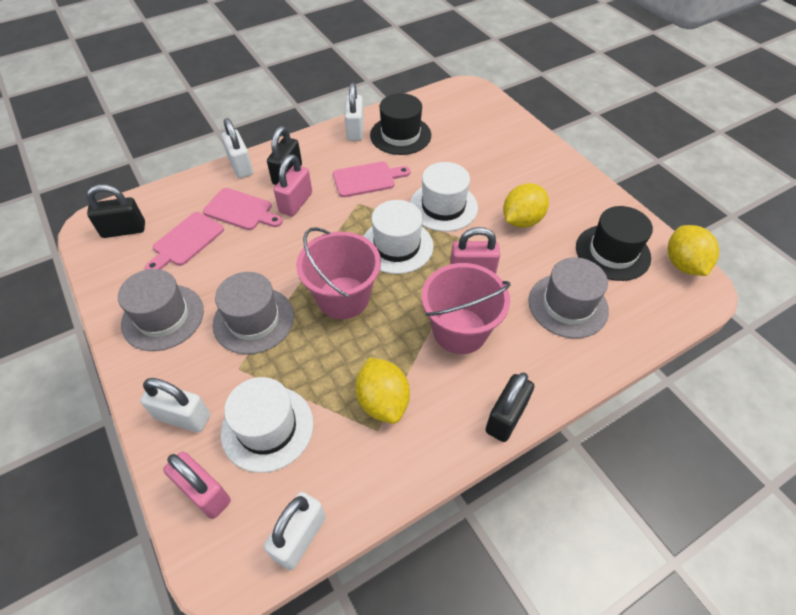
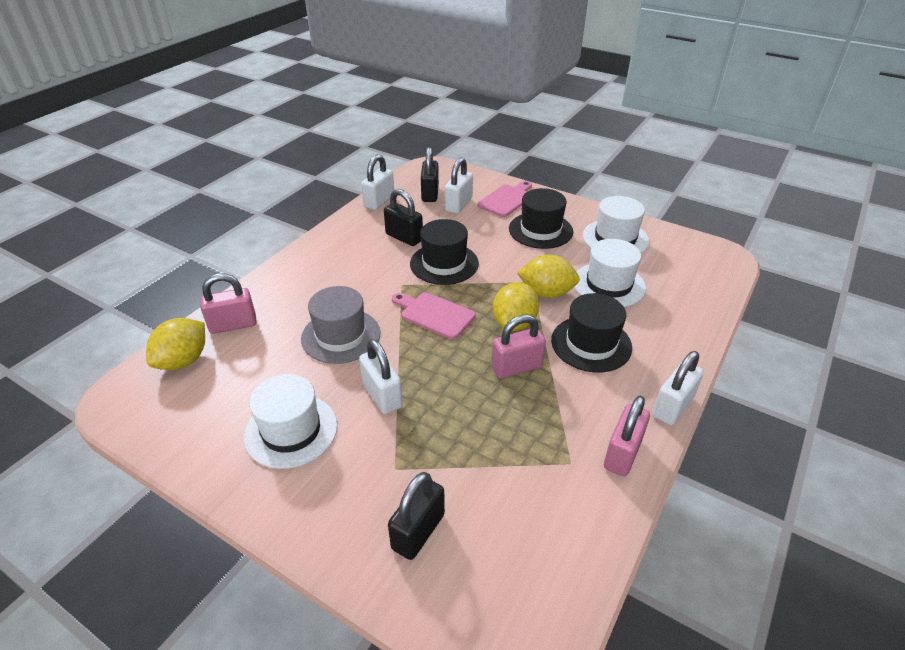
black hat: [370,93,431,155] [576,206,653,281] = 2 -> [410,219,479,285] [509,188,573,249] [551,293,632,373] = 3
grey hat: [118,269,204,351] [212,272,294,354] [529,257,609,338] = 3 -> [301,286,380,364] = 1
pink bucket: [296,227,381,319] [422,263,511,354] = 2 -> none = 0
pink cutting board: [145,212,224,270] [203,188,283,230] [333,162,410,197] = 3 -> [392,292,476,339] [477,181,532,217] = 2

